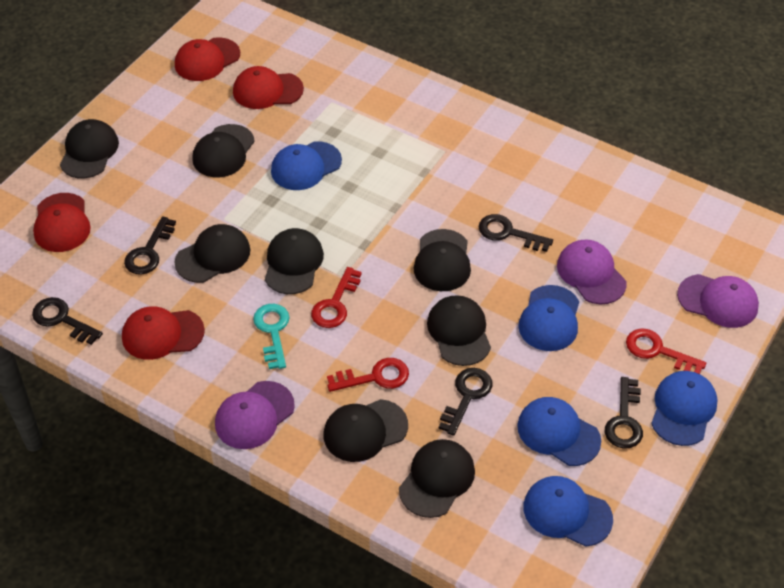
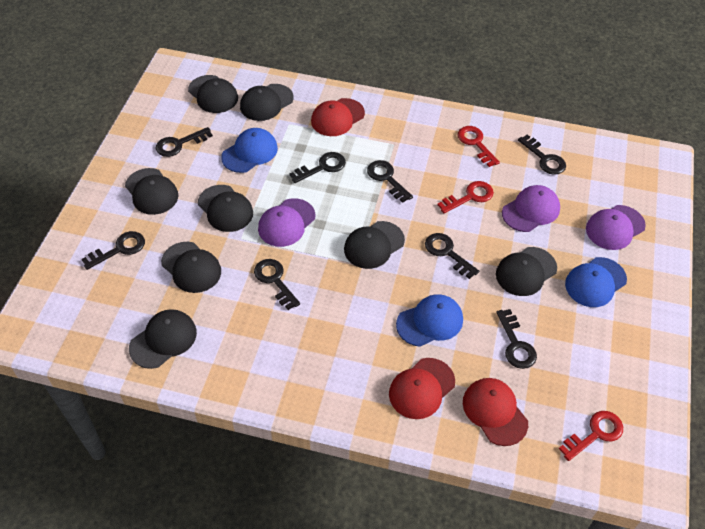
black key: [32,297,103,345] [124,216,176,275] [439,368,492,436] [479,214,553,252] [605,377,643,449] = 5 -> [81,231,145,270] [156,127,213,157] [254,259,300,310] [289,152,346,183] [367,160,413,203] [425,233,479,279] [497,309,537,369] [518,134,566,175] = 8
blue cap: [271,141,342,190] [517,397,601,466] [518,285,579,351] [523,476,613,547] [651,371,718,446] = 5 -> [221,128,278,173] [396,294,463,347] [565,257,627,307] = 3
red cap: [33,193,91,252] [122,306,205,360] [175,37,240,81] [233,66,304,109] = 4 -> [311,98,365,136] [389,358,455,419] [463,378,528,446] = 3
turquoise key: [253,304,290,369] = 1 -> none = 0

